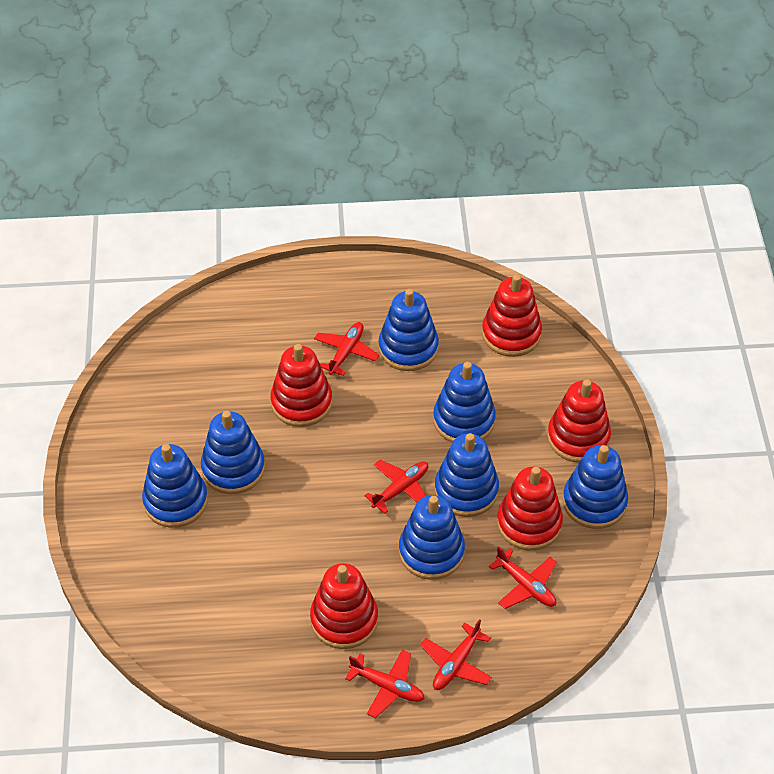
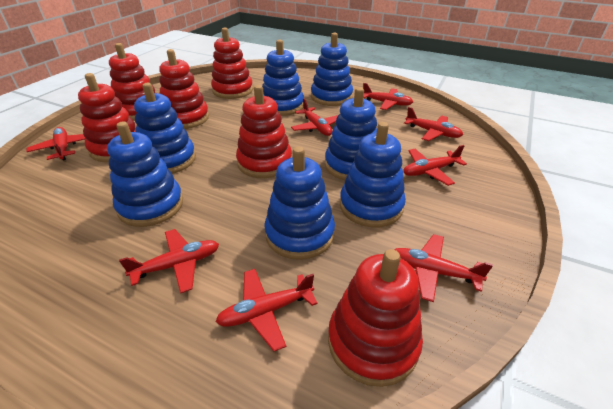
red plane: [314,322,380,376] [345,650,425,718] [364,459,428,514] [420,619,492,690] [489,546,557,609] = 5 -> [26,127,85,161] [119,229,219,293] [216,269,318,351] [291,98,338,136] [363,83,413,110] [394,234,493,302] [403,145,467,186] [404,107,463,141] = 8
red stacking toy: [270,344,332,427] [310,563,378,649] [482,274,542,357] [497,466,563,550] [547,379,611,463] = 5 -> [78,73,136,162] [109,43,155,121] [159,49,209,129] [211,27,253,99] [236,85,292,178] [328,249,423,387] = 6

